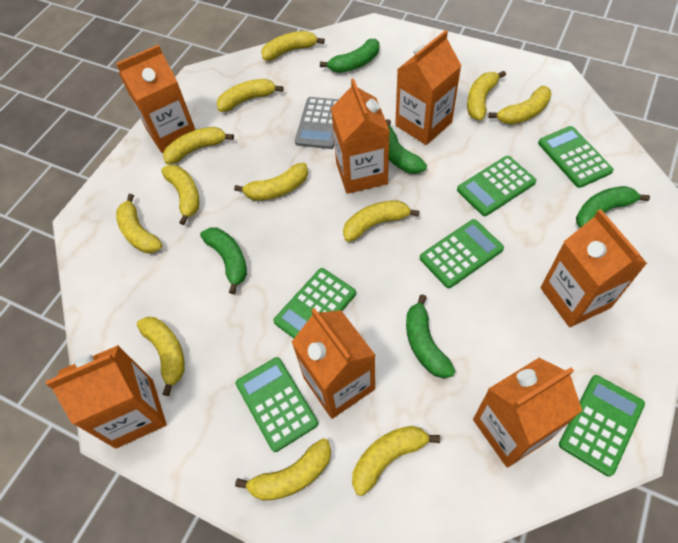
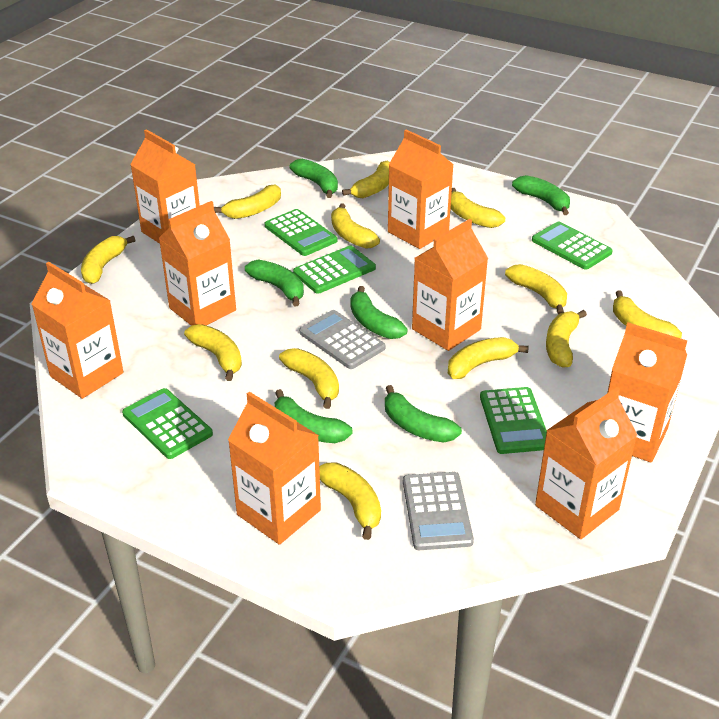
green banana: [200,228,247,294] [320,39,379,73] [386,119,427,174] [406,294,455,378] [576,186,650,228] = 5 -> [245,259,304,307] [275,389,353,443] [290,159,338,198] [350,286,408,339] [385,385,462,443] [512,175,570,215] = 6
green calculator: [236,357,318,452] [273,268,356,338] [420,219,504,288] [457,156,536,216] [538,126,614,188] [559,375,645,477] = 6 -> [122,388,213,459] [265,209,337,256] [293,246,376,294] [480,387,547,454] [532,222,613,270] = 5
grey calculator: [295,97,339,149] = 1 -> [299,310,385,369] [403,472,474,550] = 2
orange carton: [46,345,167,449] [116,45,196,153] [292,308,376,419] [331,79,390,194] [395,30,462,145] [473,358,582,468] [541,209,647,327] = 7 -> [32,262,123,399] [130,129,200,244] [159,201,236,326] [228,392,321,545] [388,129,454,249] [412,219,488,351] [535,387,637,539] [607,323,687,463] = 8

